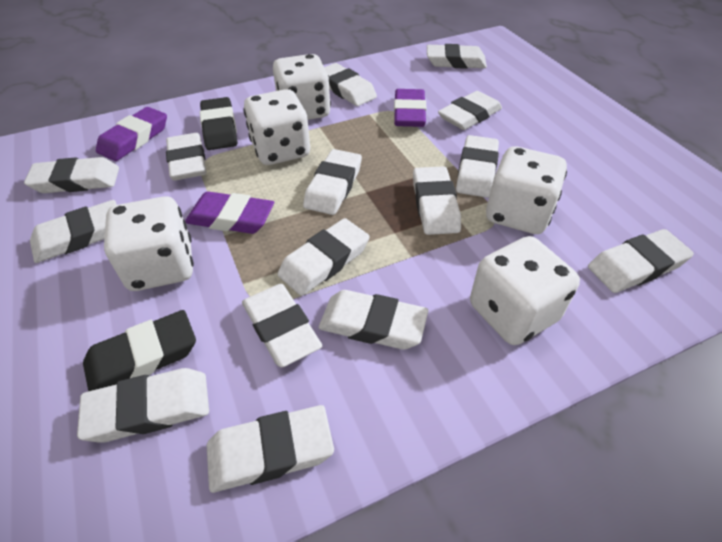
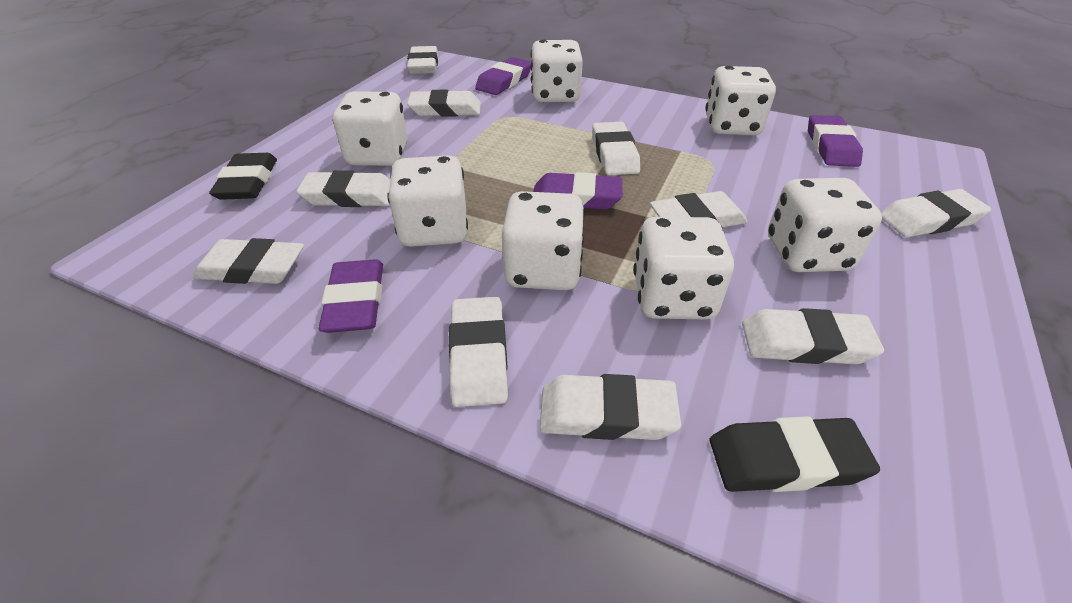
purple eraser: [96,107,167,161] [185,191,274,234] [394,89,427,127] = 3 -> [318,259,383,333] [475,57,531,95] [533,172,622,210] [808,115,863,167] = 4
white dice: [104,196,194,291] [243,89,310,165] [273,54,331,120] [470,236,580,345] [486,146,567,234] = 5 -> [333,91,408,166] [387,155,468,247] [502,191,585,290] [531,40,583,102] [633,217,734,319] [705,66,776,135] [768,178,882,272] = 7
white eraser: [24,157,119,193] [30,200,117,263] [77,368,209,443] [166,133,207,181] [207,405,334,493] [242,284,322,367] [278,218,370,296] [303,149,362,215] [319,290,428,350] [324,63,377,106] [413,166,461,235] [427,44,487,69] [438,91,502,130] [456,135,499,198] [588,229,694,293] = 15 -> [192,238,304,284] [296,170,390,207] [407,46,438,74] [407,90,481,117] [449,297,508,407] [540,374,681,440] [592,122,640,175] [650,191,748,229] [742,308,884,364] [881,189,991,237] = 10

